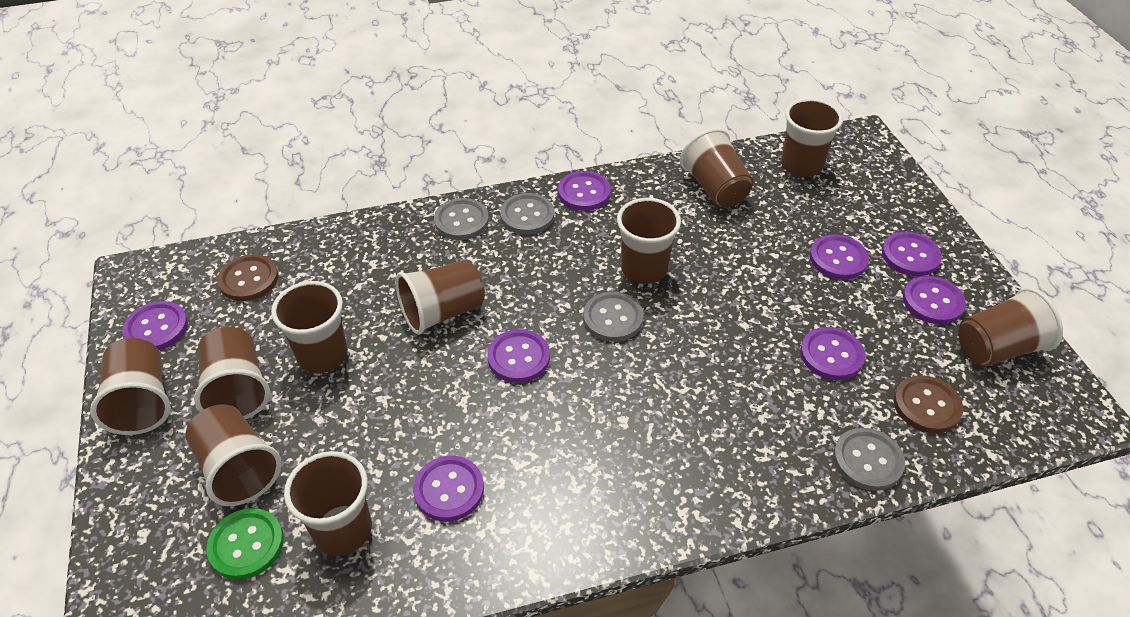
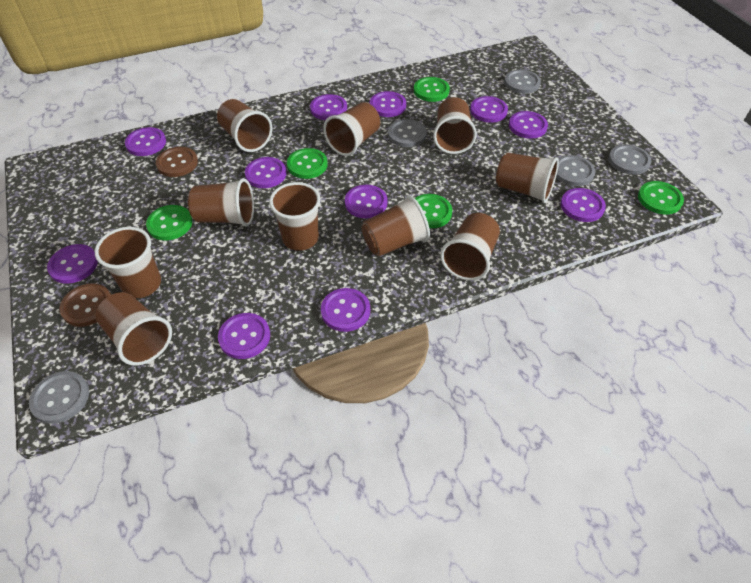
green button: [206,508,284,580] = 1 -> [146,205,192,240] [287,148,328,179] [414,77,450,102] [415,194,452,228] [638,181,684,214] = 5
grey button: [434,198,489,240] [500,193,554,235] [583,292,643,342] [833,428,905,491] = 4 -> [29,371,89,424] [388,119,427,147] [504,69,541,94] [556,155,595,186] [608,144,652,175] = 5
purple button: [122,301,188,350] [413,456,484,521] [487,329,550,383] [558,171,611,211] [800,327,865,380] [810,235,869,280] [882,232,942,276] [903,276,966,325] = 8 -> [47,244,98,284] [125,127,166,156] [218,313,270,359] [245,157,287,188] [310,94,347,120] [321,288,370,332] [345,185,388,218] [370,91,406,117] [470,96,508,123] [509,111,548,139] [561,188,606,222] = 11

